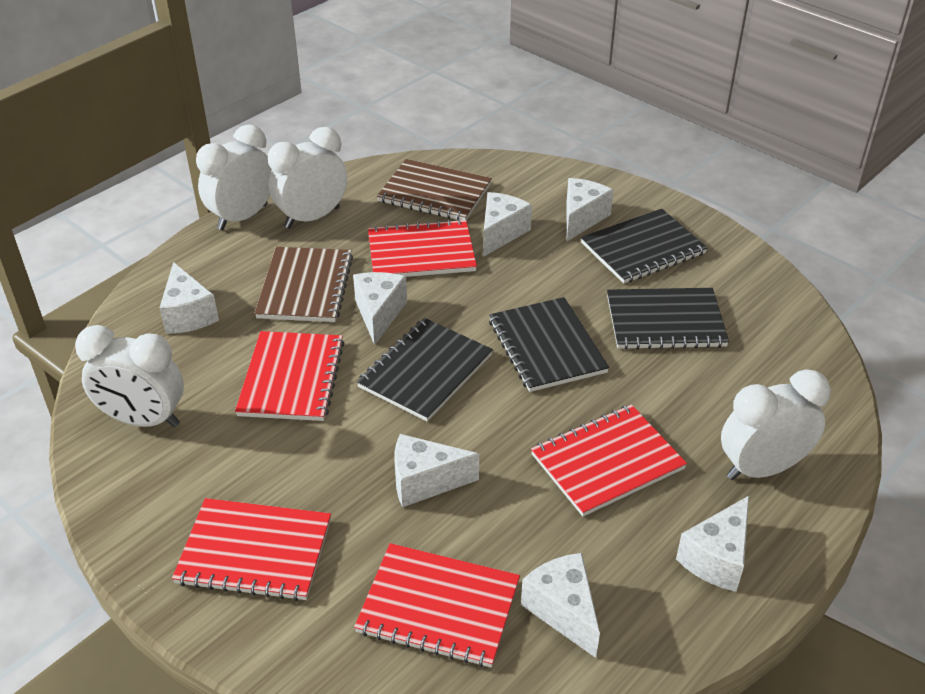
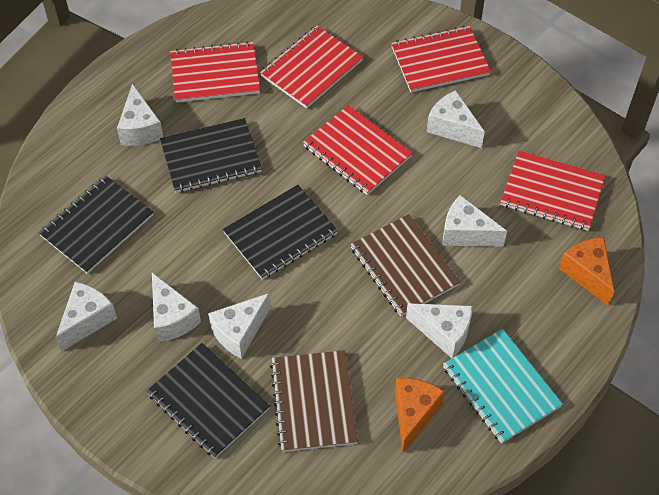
orange cheese: none = 0 -> [395,378,445,452] [559,237,614,306] = 2
turquoise notebook: none = 0 -> [443,329,563,444] = 1
white clock: [75,325,184,427] [196,124,272,230] [268,127,347,228] [721,369,831,480] = 4 -> none = 0

